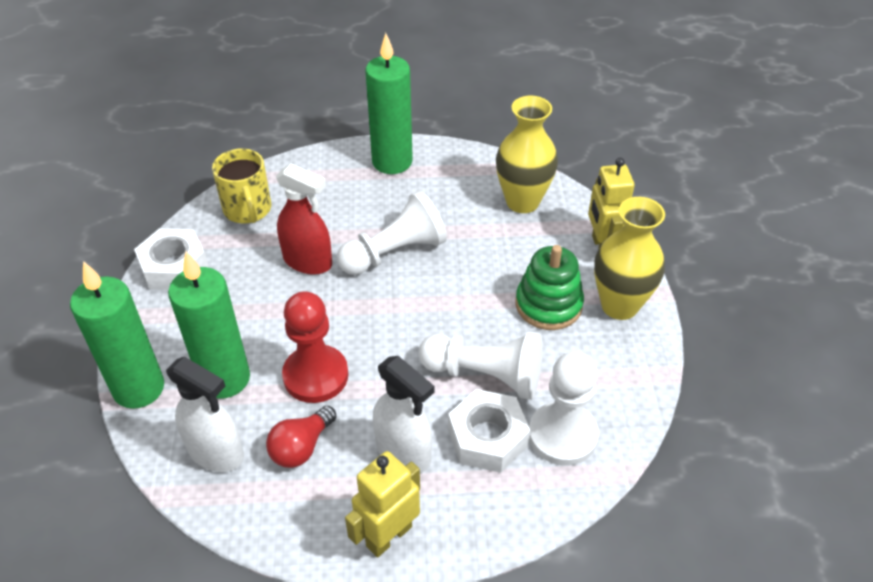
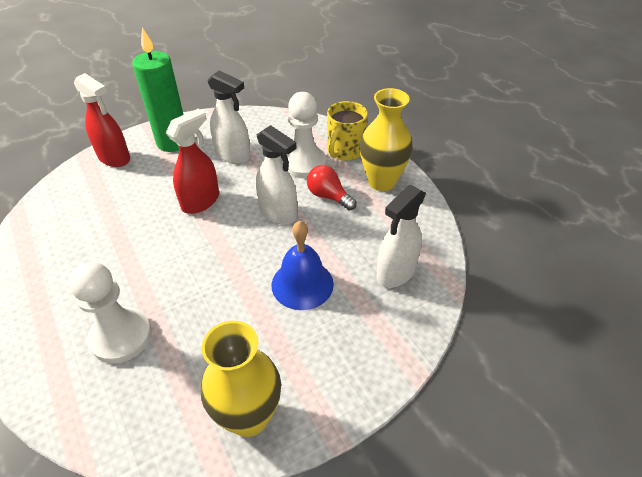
blue bell: none = 0 -> [272,221,334,310] = 1
green candle: [70,261,164,409] [168,252,250,398] [365,33,413,174] = 3 -> [132,27,184,152] = 1
green stacking toy: [516,245,584,330] = 1 -> none = 0
red pawn: [282,291,348,403] = 1 -> none = 0
red spray bottle: [276,163,332,275] = 1 -> [74,73,130,167] [166,109,219,214] = 2
white nut: [134,228,209,290] [448,389,530,473] = 2 -> none = 0
white pawn: [337,190,447,275] [418,332,542,400] [529,352,599,466] = 3 -> [69,262,152,364] [282,92,326,178] = 2
white spray bottle: [166,356,244,472] [373,356,434,473] = 2 -> [207,70,251,164] [256,125,297,225] [376,185,426,288] = 3
yellow robot: [345,451,420,557] [588,158,635,249] = 2 -> none = 0

